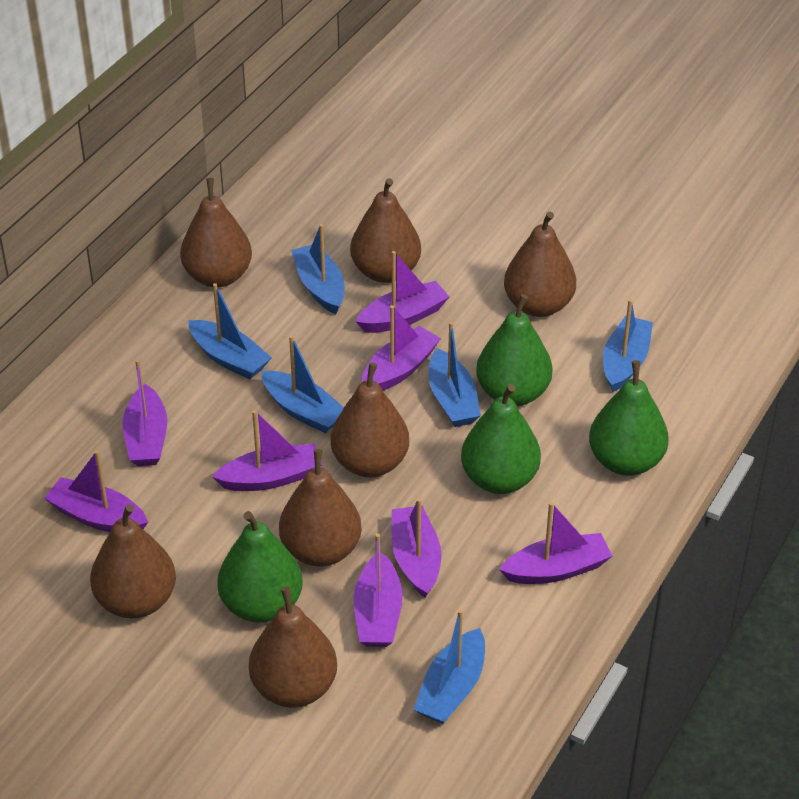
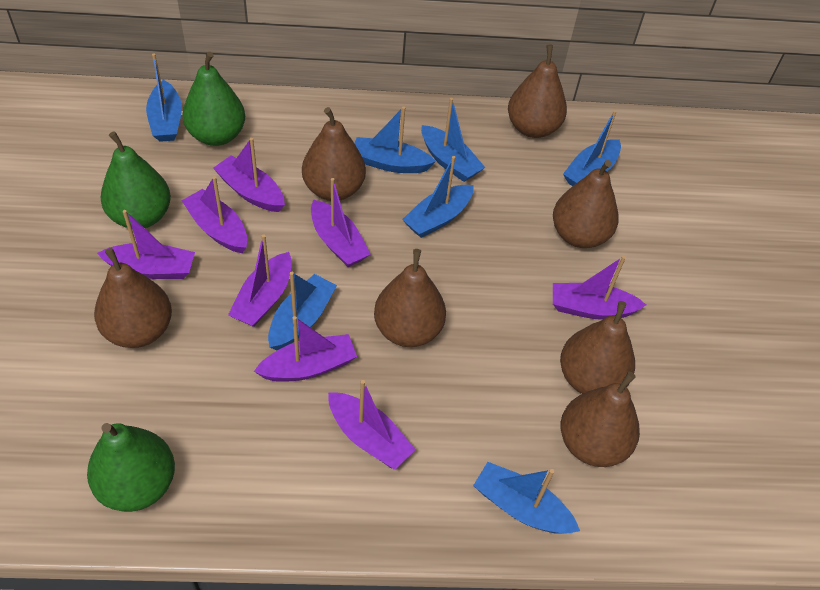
blue boat: [188,283,272,379] [261,335,344,433] [291,224,345,314] [413,609,485,724] [428,322,481,427] [603,299,653,392] = 6 -> [146,54,182,142] [268,272,337,351] [354,106,436,173] [402,156,474,238] [421,98,485,182] [473,462,580,534] [563,110,621,186] = 7
green pear: [217,511,303,623] [461,384,541,494] [476,294,552,406] [589,360,669,476] = 4 -> [87,423,175,512] [101,131,171,228] [182,52,245,146] = 3

